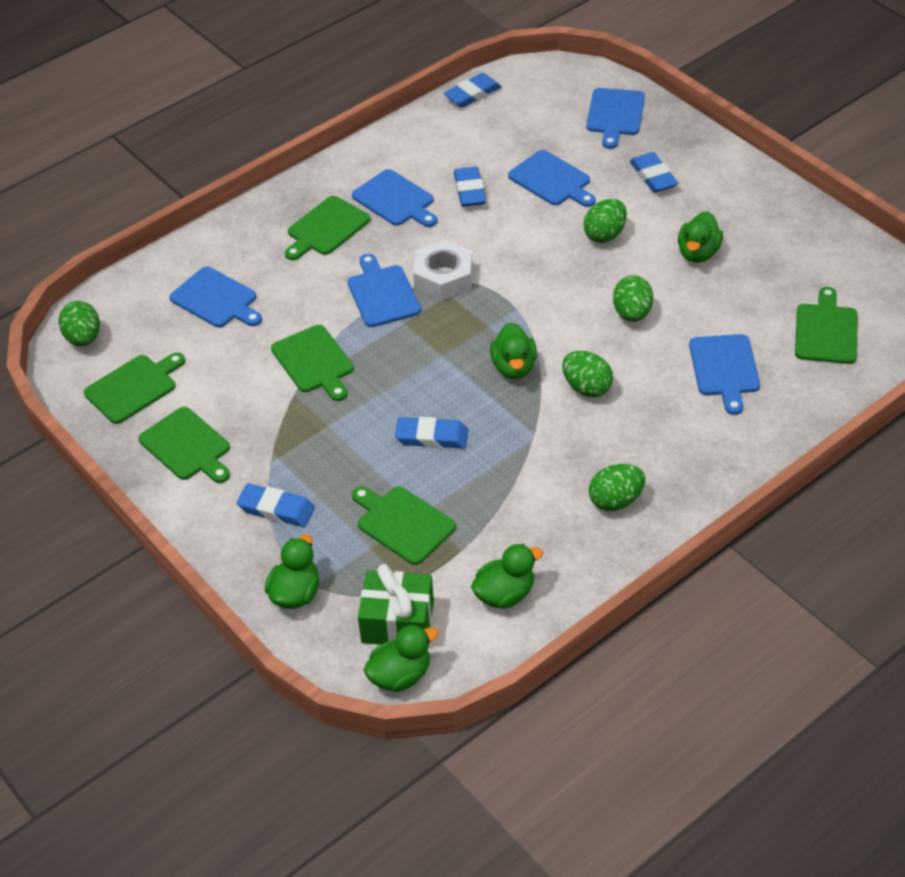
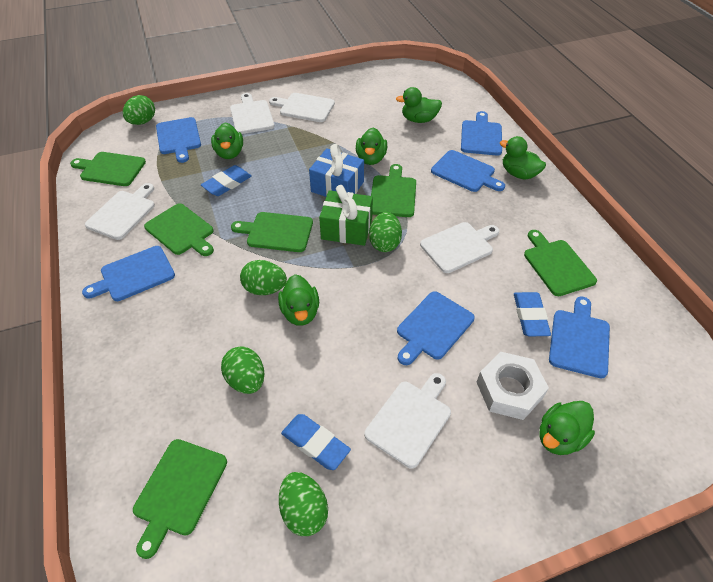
blue eraser: [237,483,315,527] [395,417,468,449] [443,73,502,108] [454,167,486,207] [630,152,678,193] = 5 -> [201,165,252,196] [281,414,351,470] [514,292,551,336] = 3
blue gift: none = 0 -> [309,144,364,197] = 1
green duck: [265,535,319,609] [363,624,439,692] [471,544,543,609] [490,323,537,379] [678,211,723,263] = 5 -> [211,122,243,159] [278,274,319,326] [356,128,387,165] [396,87,442,123] [500,136,546,180] [539,401,595,455] = 6
white cutting board: none = 0 -> [85,183,155,240] [230,93,274,134] [269,93,335,122] [364,373,451,469] [420,222,499,273] = 5

